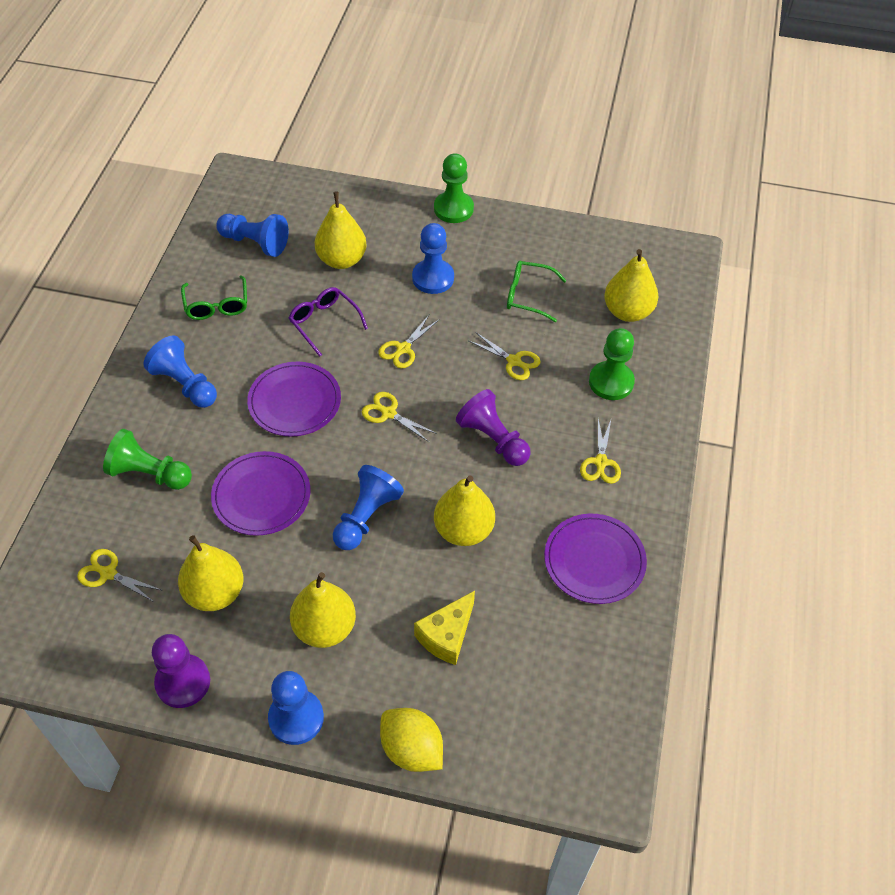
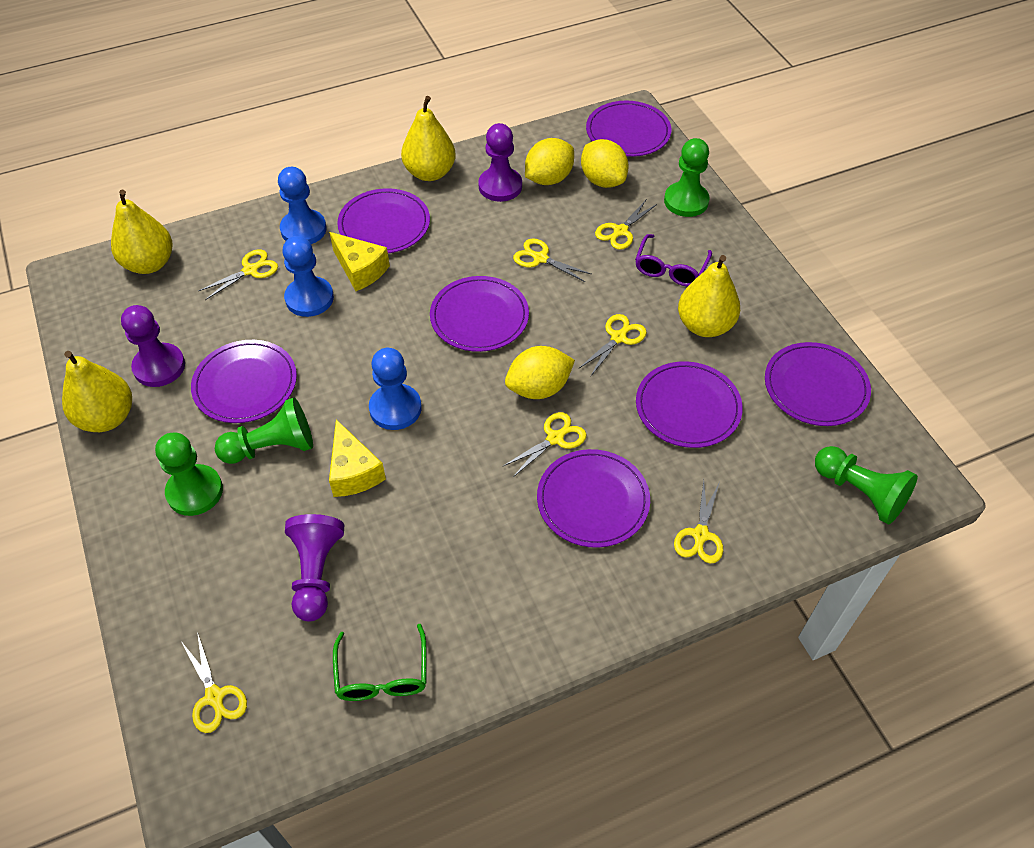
blue pawn: [143,335,217,408] [216,214,289,257] [268,671,324,745] [333,465,404,550] [412,223,454,294] = 5 -> [278,167,326,244] [283,236,334,317] [369,348,422,430] = 3
green glasses: [181,275,247,320] [507,261,567,322] = 2 -> [333,624,427,701] = 1
green pawn: [103,429,192,490] [434,153,474,223] [589,328,635,400] = 3 -> [155,432,223,516] [215,397,313,464] [664,138,710,217] [815,446,918,524] = 4
purple pawn: [152,634,210,708] [456,389,531,466] = 2 -> [121,305,185,387] [285,514,344,621] [478,123,522,202] = 3
purple plate: [211,451,310,536] [247,362,341,437] [544,514,647,604] = 3 -> [191,340,297,423] [337,188,430,253] [430,276,529,352] [537,449,650,548] [586,101,671,157] [636,361,743,448] [765,342,871,426] = 7
yellow cheese: [414,591,475,665] = 1 -> [329,232,390,291] [329,419,386,497] = 2
yellow lemon: [380,708,443,772] = 1 -> [505,346,575,399] [525,138,574,185] [581,139,629,188] = 3
yellow pear: [178,535,243,611] [290,572,356,648] [315,191,367,269] [434,475,495,546] [604,249,658,322] = 5 -> [62,351,132,432] [111,190,173,274] [401,96,456,181] [678,255,740,337] = 4
yellow scissors: [77,549,163,602] [362,392,437,442] [378,315,439,368] [469,333,541,380] [580,419,621,484] = 5 -> [181,632,247,733] [198,249,278,300] [503,412,587,477] [513,238,591,282] [579,314,647,376] [595,200,657,250] [674,480,723,564] = 7

